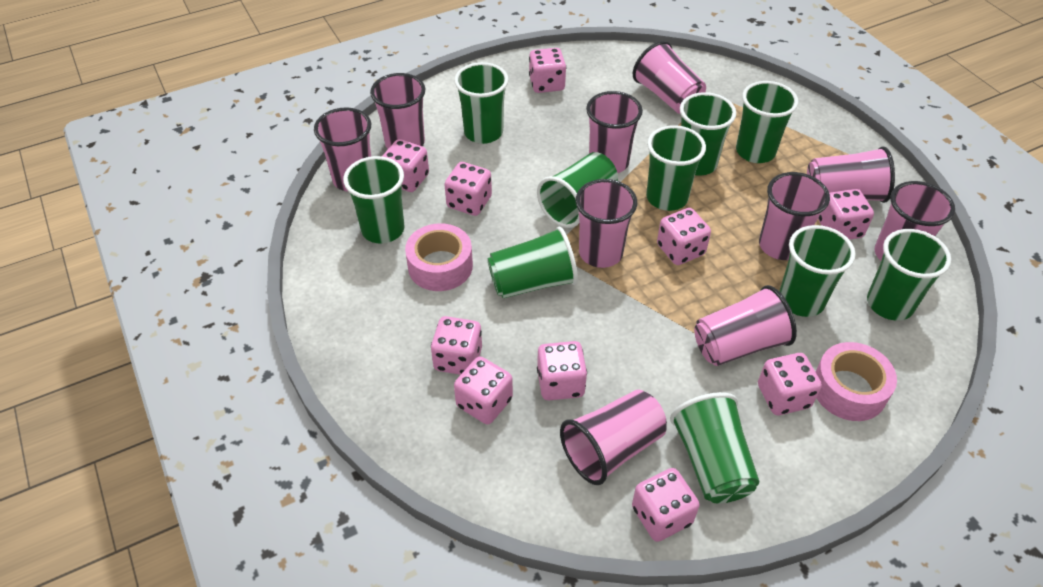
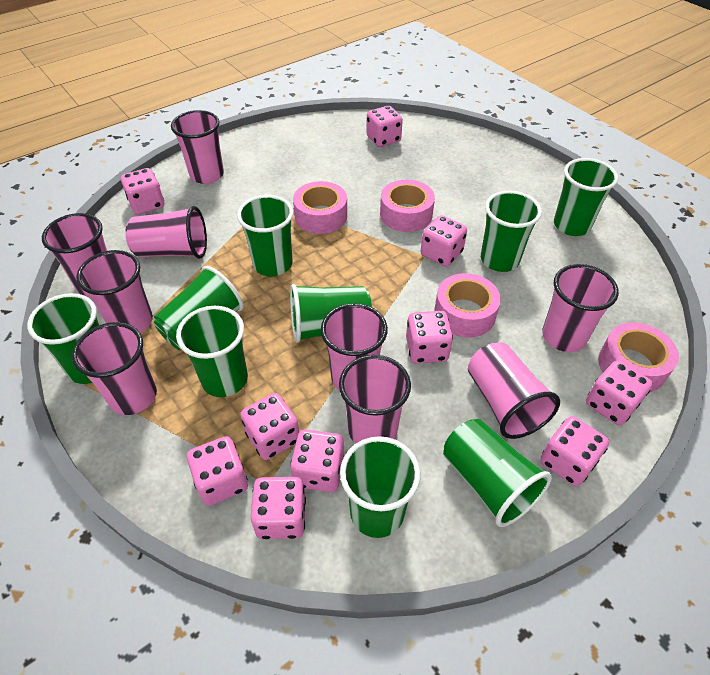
green cup: [343,156,405,244] [454,62,509,144] [487,226,578,298] [537,152,618,228] [646,125,706,211] [670,392,759,504] [680,92,736,176] [736,81,798,163] [779,225,856,317] [867,229,951,321] = 10 -> [27,293,99,384] [154,266,244,350] [176,306,248,397] [237,195,294,276] [290,284,372,343] [340,436,420,538] [443,419,552,527] [481,191,542,272] [554,158,618,236] = 9
pink cup: [314,108,371,192] [370,73,425,149] [560,390,667,485] [575,179,637,268] [586,91,643,173] [633,41,706,114] [694,285,797,366] [759,172,830,260] [807,146,895,203] [875,181,955,261] = 10 -> [42,213,107,297] [72,322,157,415] [76,250,153,333] [125,206,207,259] [171,110,224,184] [321,303,388,390] [339,355,411,444] [468,342,560,439] [542,264,619,352] = 9
pink tape: [405,223,473,291] [815,342,897,421] = 2 -> [293,181,347,234] [380,180,435,232] [434,273,501,338] [598,322,679,392] = 4

